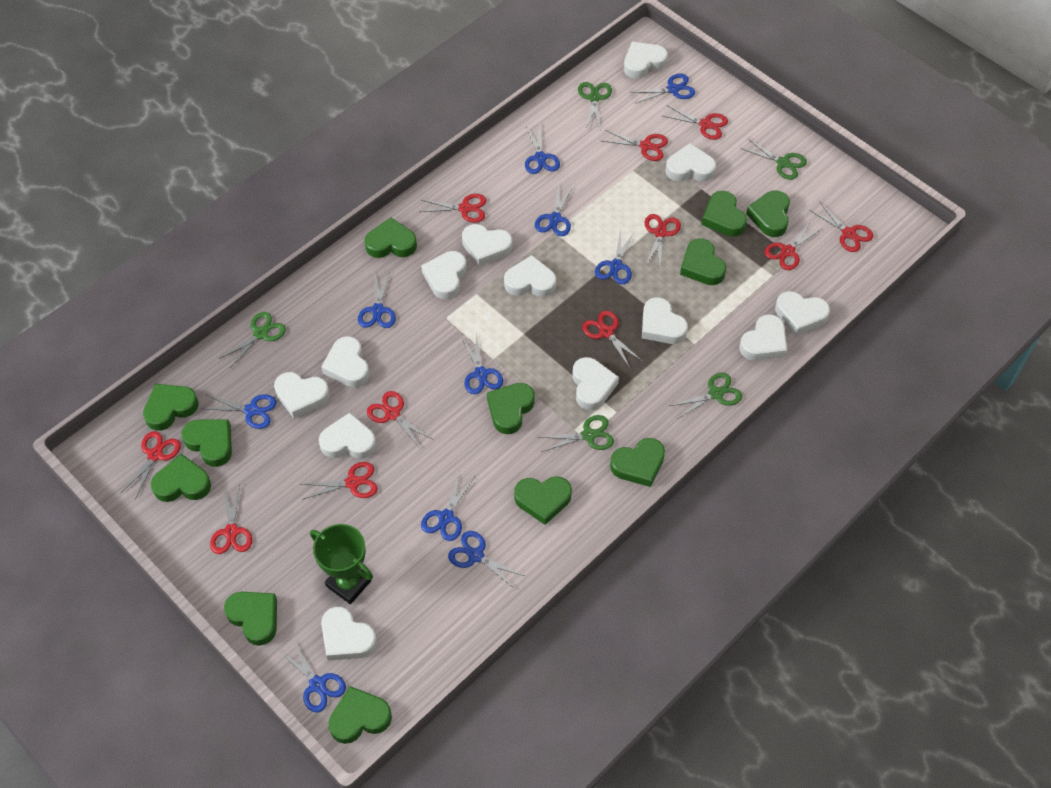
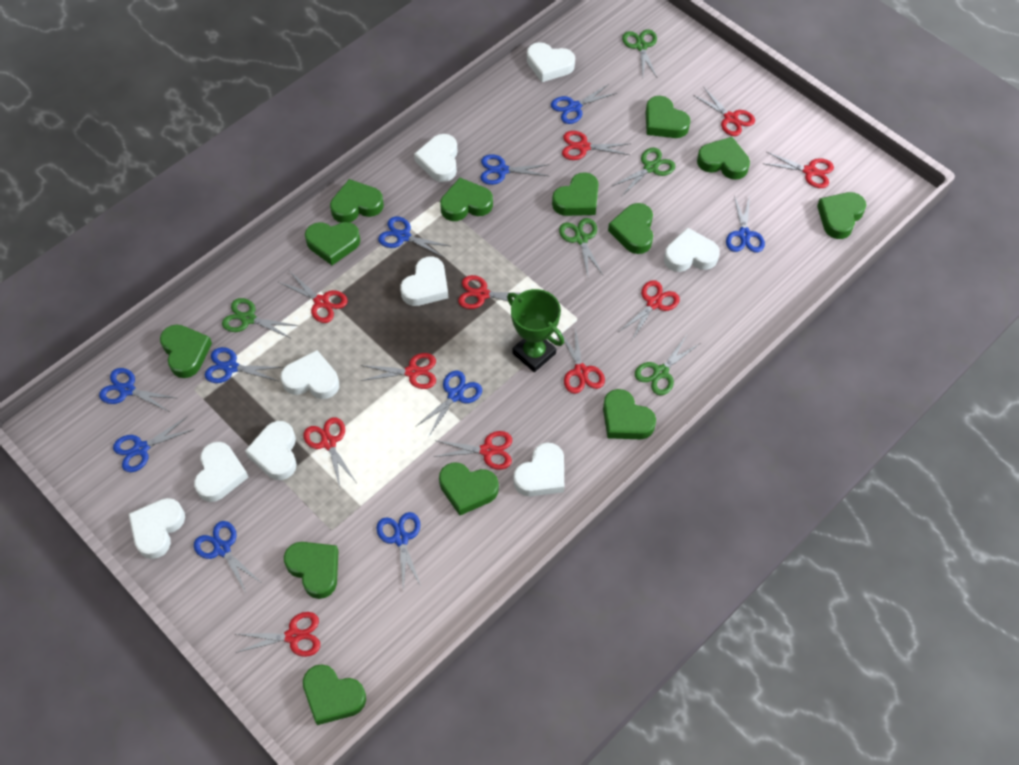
green heart: [143,384,199,431] [151,454,211,502] [181,419,232,467] [224,592,277,646] [329,686,392,744] [364,217,417,258] [487,383,535,434] [514,476,572,525] [610,438,665,487] [680,238,726,285] [701,191,747,237] [746,190,790,237] = 12 -> [160,324,212,378] [284,542,338,599] [303,664,366,725] [305,222,360,265] [330,179,384,223] [439,462,499,516] [440,178,493,221] [552,172,599,216] [603,389,656,439] [608,203,653,254] [646,96,690,138] [697,137,750,180] [817,192,866,239] = 13
white heart: [274,372,330,418] [319,413,376,459] [321,336,369,387] [321,607,377,661] [421,251,467,299] [462,224,512,266] [504,255,557,297] [572,357,619,410] [624,42,668,79] [642,297,688,344] [665,143,716,182] [739,314,787,361] [775,291,830,335] = 13 -> [129,498,185,559] [194,442,249,502] [245,421,297,480] [281,350,339,399] [400,257,448,306] [414,134,458,182] [513,442,564,496] [527,42,575,82] [664,227,720,272] = 9

